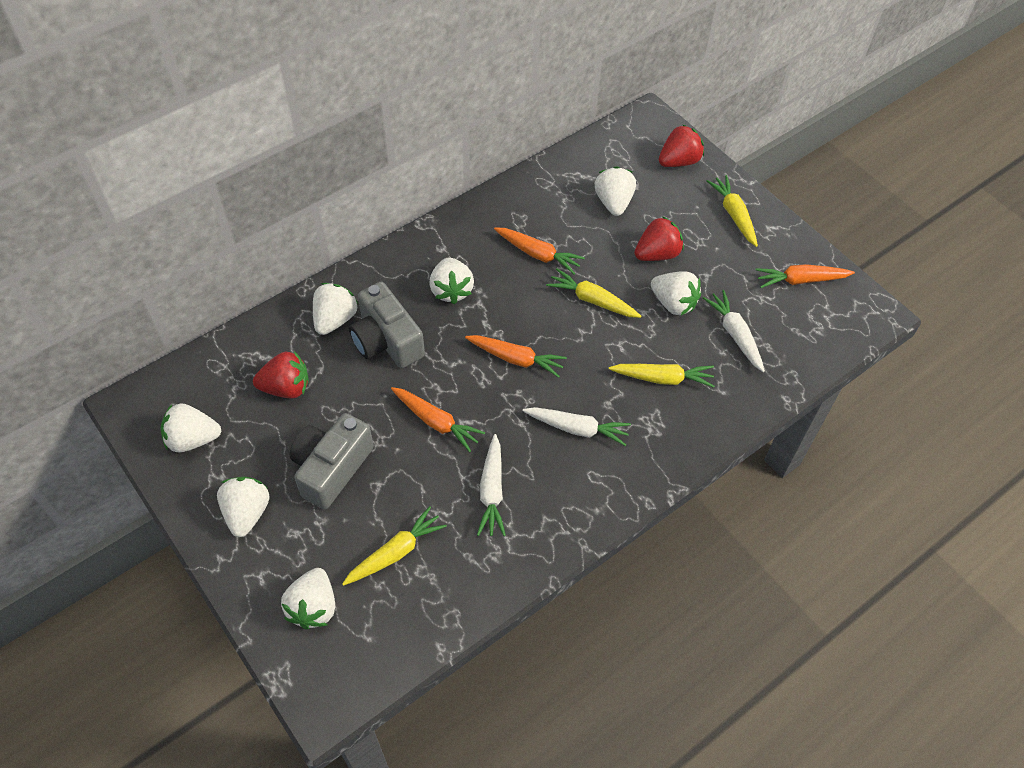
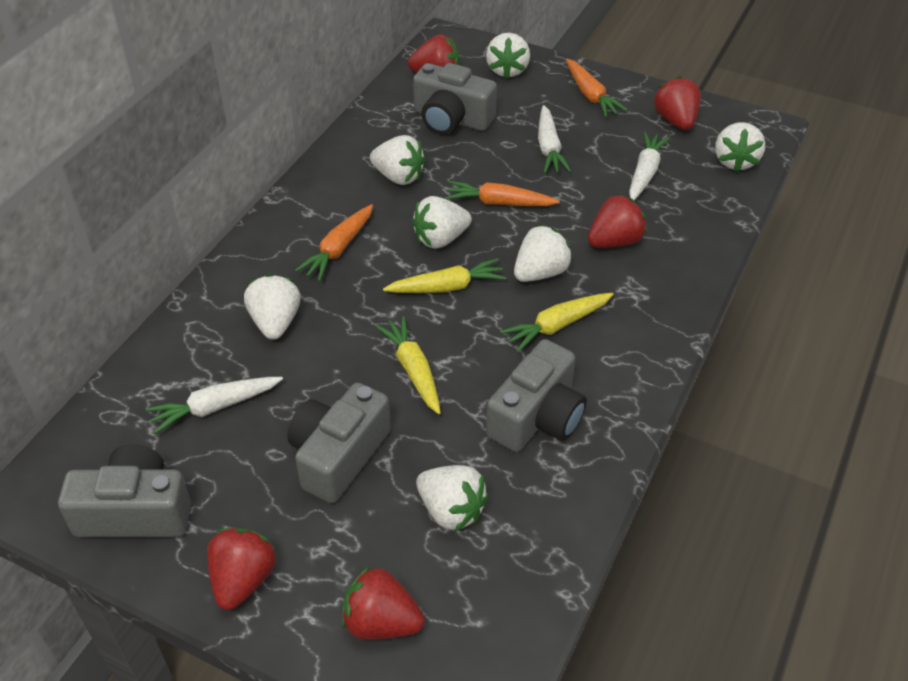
grey camera: [290,413,374,510] [349,282,425,368] = 2 -> [58,444,191,537] [287,383,391,503] [413,63,497,135] [486,339,587,452] = 4
orange carrot: [391,387,485,452] [465,335,567,378] [494,227,585,274] [756,264,855,288] = 4 -> [295,204,373,281] [445,181,560,206] [566,59,628,117] = 3
red strawberry: [253,351,309,399] [634,216,684,261] [659,124,704,167] = 3 -> [207,528,276,610] [342,565,425,639] [408,35,459,72] [588,194,647,248] [654,76,701,130] = 5
yellow carrot: [342,506,447,586] [546,269,641,318] [609,364,714,388] [706,175,758,247] = 4 -> [375,316,441,414] [383,258,506,293] [500,293,613,352] = 3

